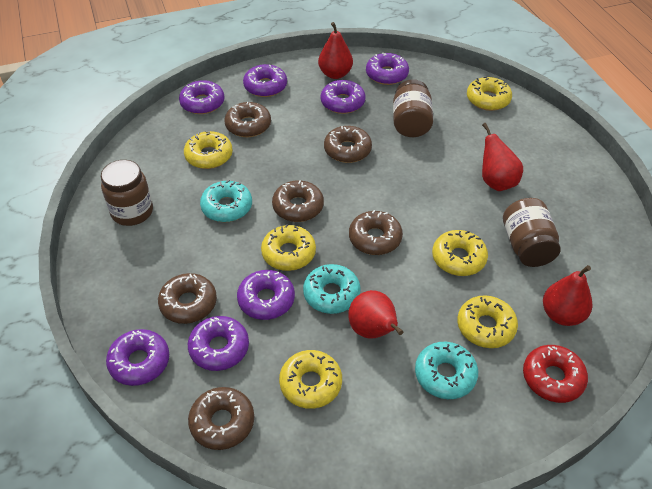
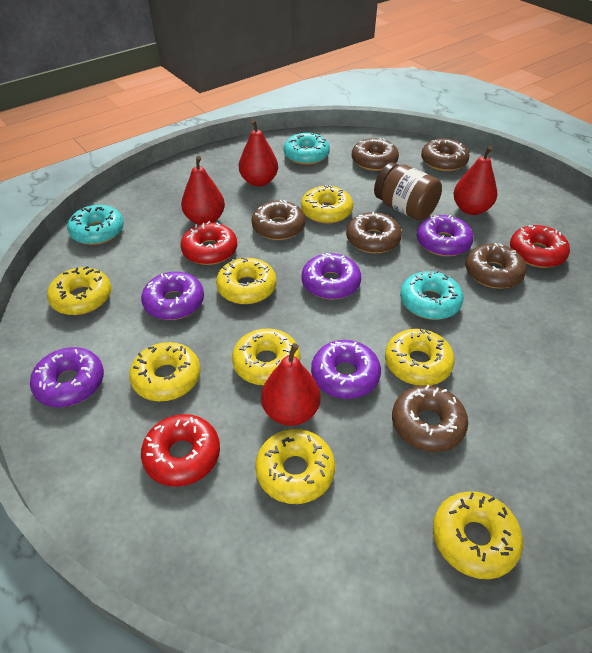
brown jar: [101,160,153,226] [393,80,433,137] [503,198,561,267] = 3 -> [374,162,442,221] = 1
purple donut: [106,329,169,386] [179,80,225,114] [188,316,249,371] [237,270,295,320] [243,64,287,97] [321,80,366,114] [366,53,409,85] = 7 -> [30,347,104,407] [141,272,204,320] [301,253,361,299] [311,340,381,399] [417,215,474,256] = 5
red donut: [523,345,588,403] = 1 -> [141,414,220,487] [181,221,237,265] [510,225,570,268] = 3
yellow donut: [184,131,233,169] [261,224,316,271] [279,350,342,409] [432,230,488,276] [457,295,518,348] [467,77,512,111] = 6 -> [47,266,111,315] [129,342,200,401] [216,257,276,304] [232,328,300,386] [255,429,335,504] [301,185,353,224] [385,329,455,386] [433,491,523,579] = 8

